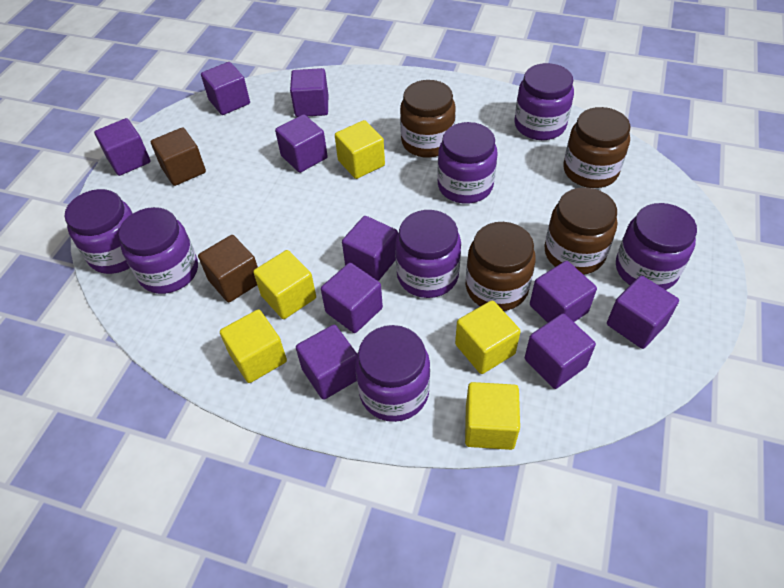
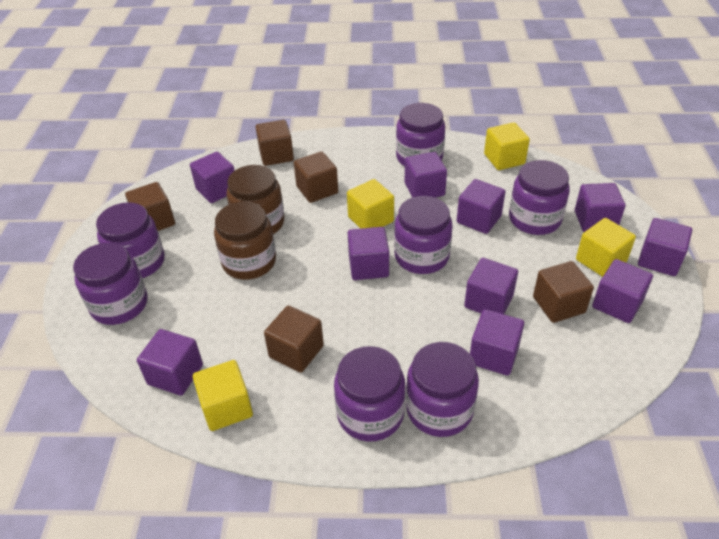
brown cube: [151,127,206,186] [198,235,258,302] = 2 -> [125,182,175,231] [256,120,294,166] [264,305,324,373] [294,151,338,203] [533,261,594,323] = 5
brown jar: [400,80,456,158] [466,222,536,311] [545,187,617,275] [564,107,630,188] = 4 -> [214,202,276,280] [226,165,285,234] = 2
yellow cube: [220,310,287,383] [253,250,316,319] [335,120,385,179] [455,300,521,374] [465,382,520,450] = 5 -> [193,360,253,431] [347,179,394,229] [484,122,530,170] [576,218,636,277] = 4

